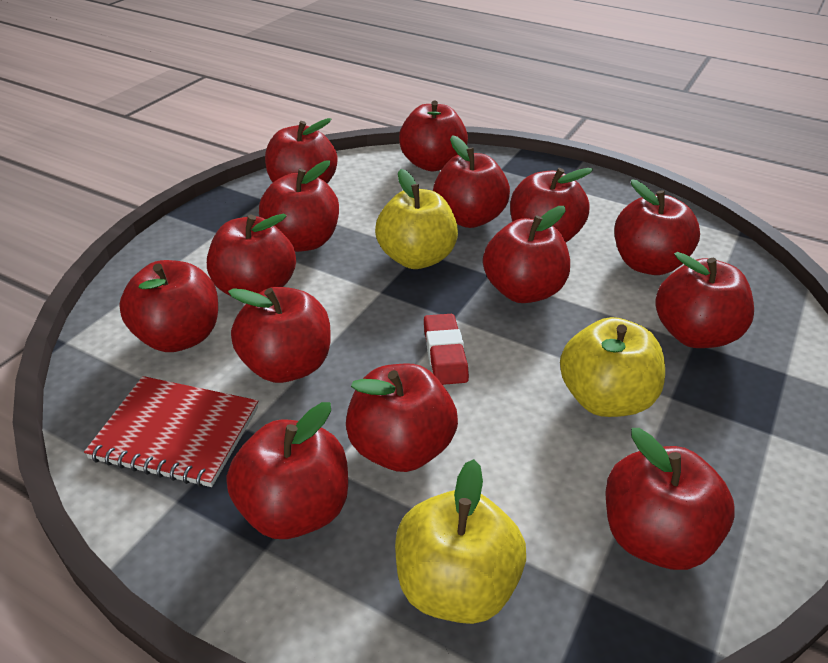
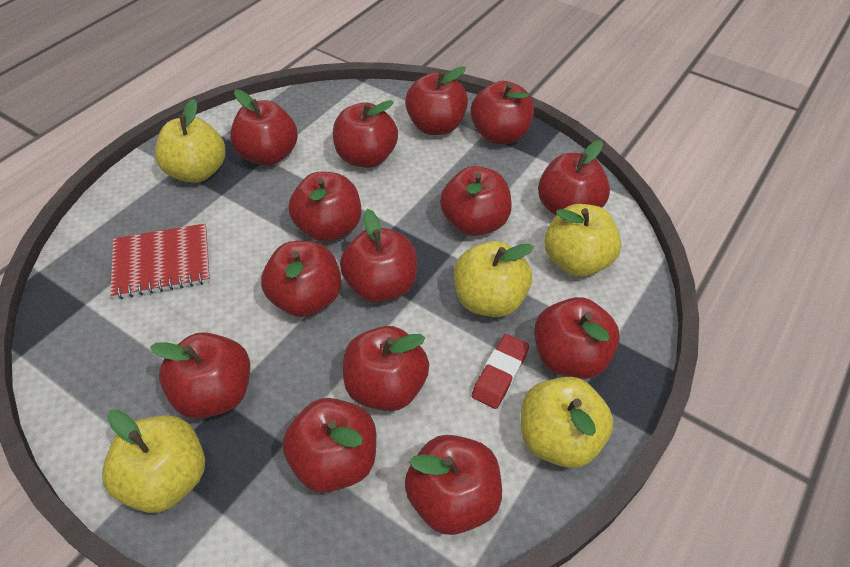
yellow apple: [375,169,458,269] [395,459,526,624] [560,317,665,417] = 3 -> [102,409,205,513] [155,99,226,183] [454,241,534,317] [521,377,613,468] [544,204,621,276] = 5

